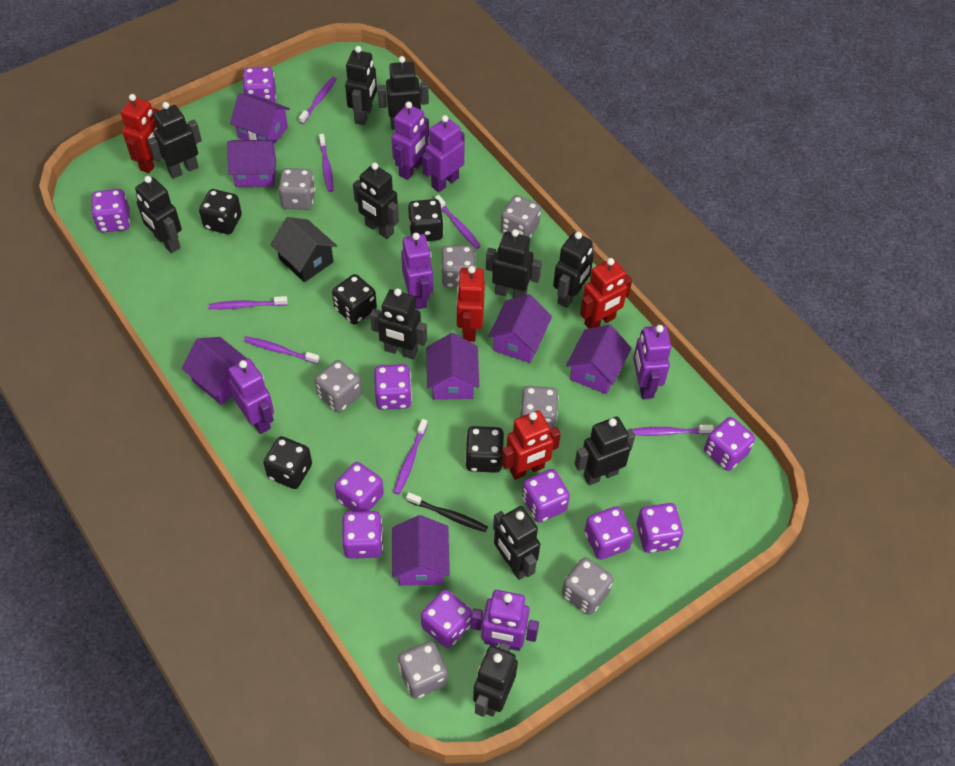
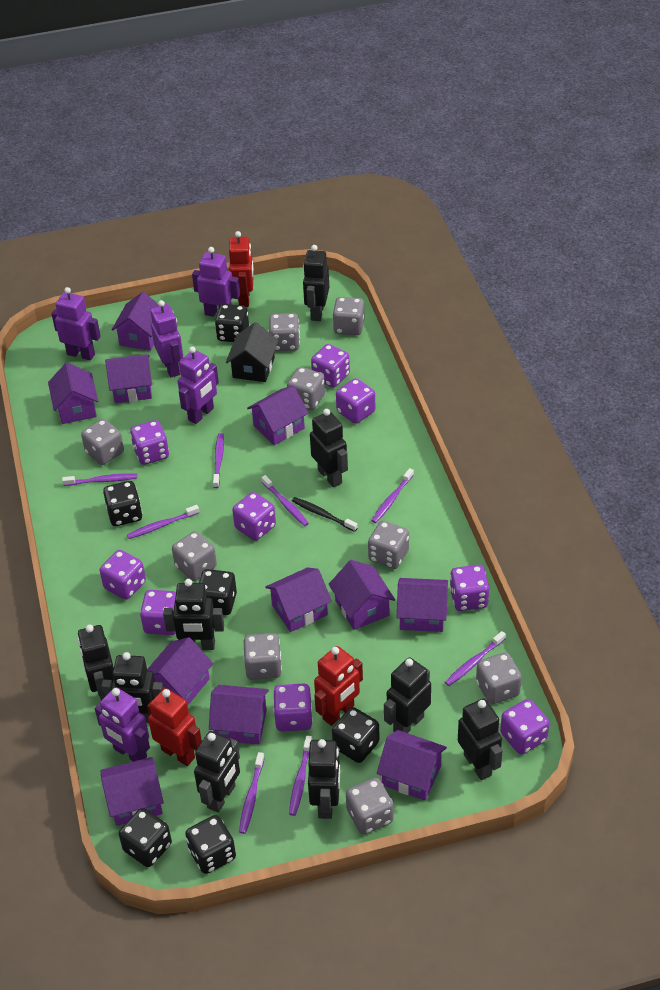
black dice: [199,189,242,234] [263,436,312,489] [332,274,377,325] [408,199,444,241] [465,426,504,473] = 5 -> [103,481,142,526] [119,808,172,867] [185,815,236,874] [199,569,237,615] [215,304,249,342] [332,707,380,763] = 6
black robot: [135,176,182,253] [147,102,202,179] [345,46,377,125] [353,163,399,239] [370,288,427,359] [378,56,429,130] [473,642,518,717] [486,229,542,298] [493,506,540,580] [553,232,594,308] [575,416,635,485] = 11 -> [78,624,114,700] [101,652,164,723] [163,579,224,650] [194,731,240,813] [303,245,329,321] [308,739,340,819] [310,409,348,487] [384,657,431,733] [458,698,503,780] = 9
grey dice: [278,168,315,210] [315,360,362,413] [398,641,448,699] [441,245,476,288] [500,195,541,238] [520,386,559,429] [562,557,613,615] = 7 -> [81,419,124,465] [172,531,217,581] [244,633,282,680] [269,313,300,351] [287,367,325,410] [332,297,365,335] [346,778,393,835] [368,521,409,569] [476,652,522,704] = 9
purple dice: [91,189,130,232] [243,67,276,103] [334,462,384,512] [342,511,383,559] [374,364,412,410] [421,589,472,648] [522,469,570,522] [585,506,634,560] [637,503,683,553] [704,417,755,471] = 10 -> [100,550,146,600] [130,420,169,465] [140,590,176,635] [232,492,276,541] [274,684,313,732] [311,344,350,388] [336,378,375,424] [450,565,489,611] [500,699,549,755] = 9
purple house: [182,337,247,405] [227,140,276,187] [230,93,290,145] [392,515,450,586] [427,333,479,400] [488,294,552,363] [566,325,631,394] = 7 -> [48,362,98,424] [100,757,164,826] [105,354,152,403] [112,292,159,351] [147,637,213,705] [209,685,269,745] [247,385,308,445] [265,568,332,632] [329,560,395,630] [377,730,447,801] [397,578,448,632] = 11
purple robot: [228,358,274,434] [392,101,429,180] [401,233,433,309] [422,115,465,193] [471,590,539,651] [633,325,671,399] = 6 -> [51,287,101,360] [95,687,150,761] [151,300,183,377] [178,346,219,424] [192,247,240,317] = 5
purple toothbrush: [209,296,288,309] [244,336,320,364] [299,77,337,124] [319,134,334,192] [393,419,428,495] [435,195,481,249] [632,425,714,436] = 7 -> [62,474,137,486] [127,505,199,539] [213,433,224,488] [239,752,265,834] [261,475,309,526] [289,736,312,816] [371,468,414,523] [445,631,506,686] = 8
red robot: [121,94,160,173] [456,266,485,342] [501,410,561,480] [580,258,632,329] = 4 -> [147,688,202,766] [229,231,254,307] [314,646,363,726] = 3

